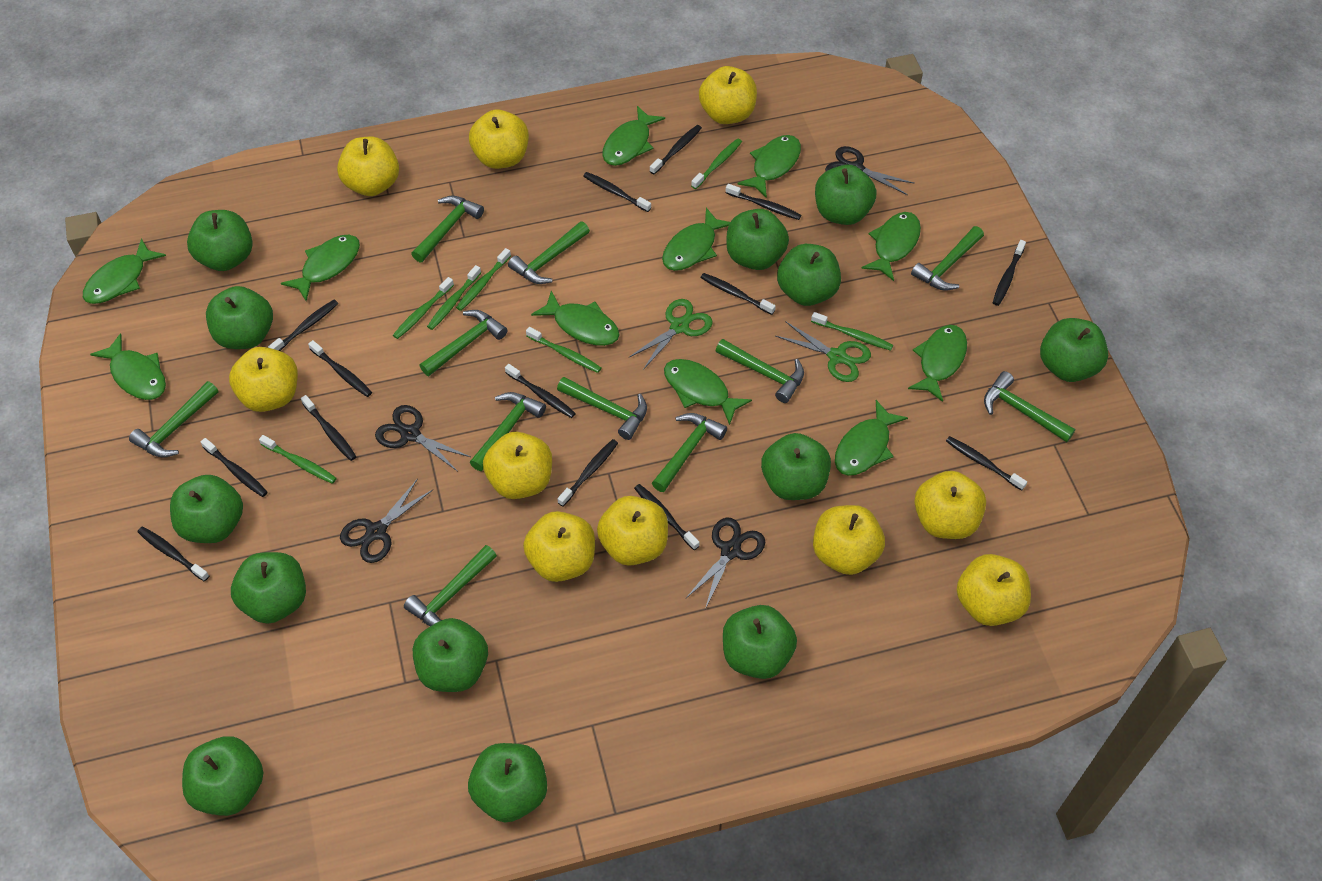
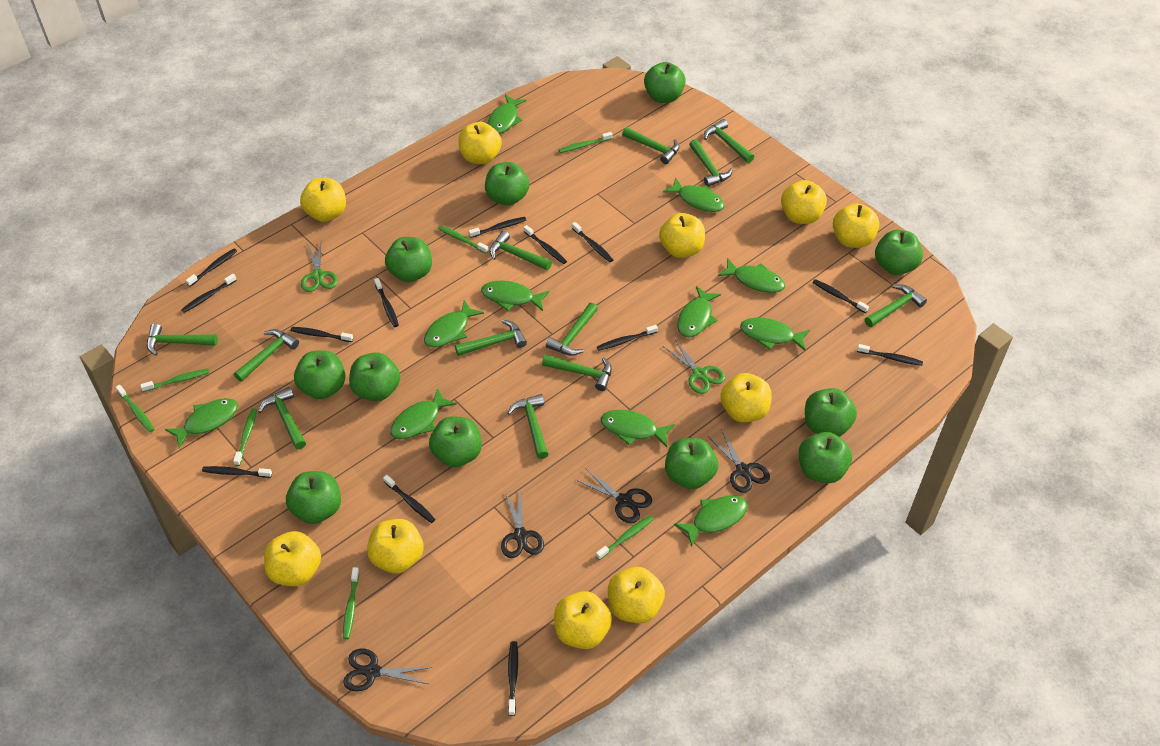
black toothbrush: [137,527,209,581] [201,438,268,497] [268,300,338,351] [301,395,357,461] [308,340,372,397] [505,364,576,418] [557,439,618,506] [583,172,651,212] [634,484,699,550] [650,125,702,174] [700,273,776,315] [726,184,801,220] [946,436,1027,491] [993,240,1026,306] = 14 -> [181,274,237,313] [186,249,237,287] [202,466,272,478] [290,327,353,342] [374,278,399,327] [383,475,435,523] [469,217,526,238] [508,641,518,716] [524,225,567,264] [572,222,613,262] [597,325,658,351] [813,279,869,313] [857,344,923,366] = 13
green apple: [170,475,243,543] [182,736,263,816] [187,210,253,271] [206,286,273,349] [231,552,306,624] [413,618,488,692] [468,743,547,822] [723,605,797,679] [726,209,789,270] [761,433,831,500] [777,244,841,306] [815,165,877,225] [1040,318,1108,382] = 13 -> [286,471,341,524] [294,350,346,399] [349,352,400,402] [385,237,432,282] [429,416,482,467] [485,162,529,206] [644,62,686,103] [665,438,718,489] [799,432,852,483] [805,388,857,437] [875,230,923,275] = 11
green hammer: [129,381,218,458] [404,545,497,626] [411,196,484,262] [419,310,507,376] [470,392,546,471] [508,221,590,284] [557,377,647,440] [652,413,727,492] [716,339,804,403] [911,226,984,290] [984,371,1075,442] = 11 -> [147,323,218,356] [234,329,299,382] [258,387,306,449] [455,320,527,356] [489,231,552,270] [507,394,549,459] [542,355,612,391] [546,303,598,356] [622,127,680,164] [689,139,733,187] [704,119,754,163] [865,284,927,327] = 12

